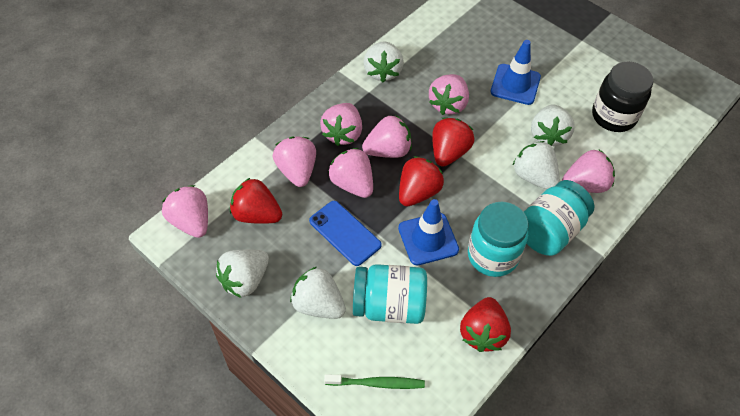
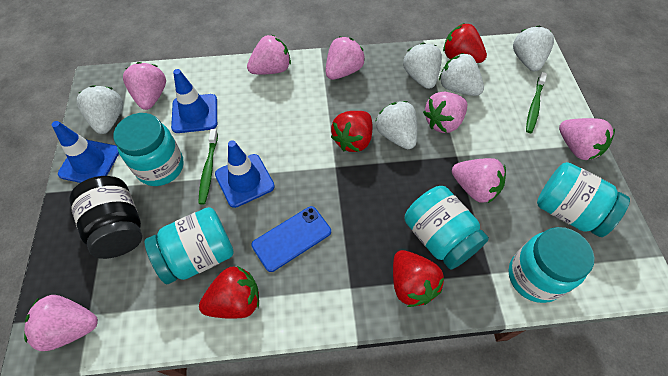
blue traffic cone: [398,199,459,266] [490,40,541,105] = 2 -> [52,121,119,183] [171,69,217,133] [215,140,275,208] = 3
green toothbrush: [324,374,425,389] = 1 -> [198,129,218,204] [526,72,547,133] = 2
turquoise jar: [353,264,427,324] [468,202,528,277] [524,180,594,256] = 3 -> [114,113,184,186] [145,207,234,284] [404,186,489,270] [508,227,594,303] [537,162,630,237] = 5

